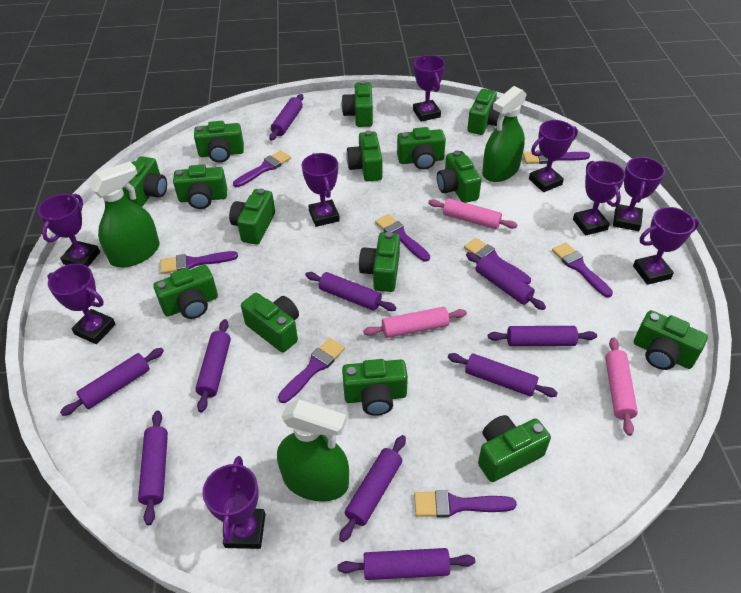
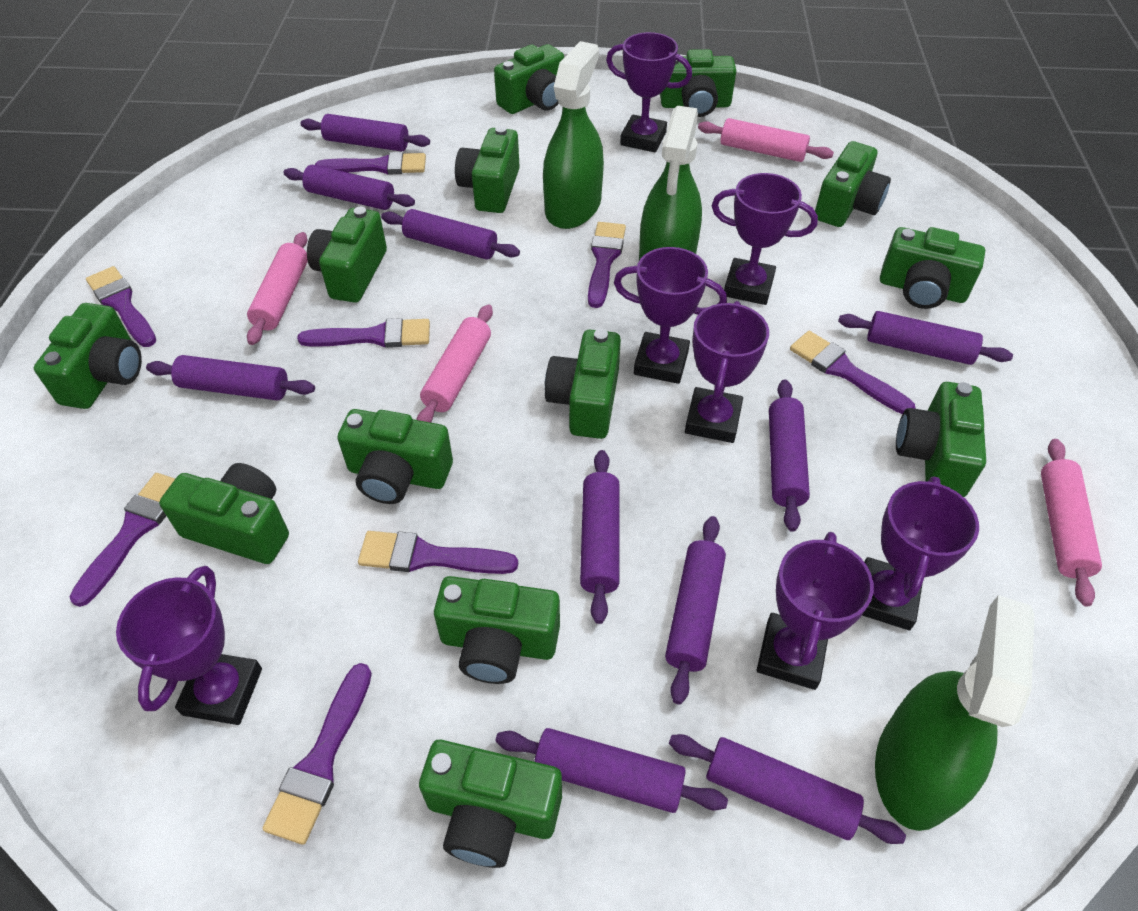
green camera: [122,156,167,207] [153,265,218,319] [173,165,227,209] [194,121,244,163] [229,188,275,245] [241,293,299,353] [342,81,373,127] [342,359,408,416] [346,130,383,182] [359,232,400,292] [397,127,446,170] [437,151,482,203] [467,89,500,135] [478,415,551,482] [634,310,708,370] = 15 -> [34,303,142,409] [159,463,289,564] [307,207,387,303] [337,409,453,504] [419,740,562,868] [434,576,560,684] [455,126,520,213] [494,44,564,114] [545,329,621,439] [660,49,736,117] [815,141,891,227] [880,227,985,309] [896,382,986,497] = 13
pink rolling pin: [363,307,467,338] [428,198,517,229] [605,337,638,436] = 3 -> [247,232,308,345] [417,304,493,423] [698,118,834,162] [1041,439,1102,607] = 4
purple trophy: [38,194,100,267] [47,263,115,344] [202,456,265,549] [302,153,340,227] [413,55,445,122] [529,120,578,192] [573,161,625,236] [613,157,665,231] [633,207,699,285] = 9 -> [116,566,262,725] [606,32,692,152] [614,247,727,384] [685,301,769,443] [712,173,818,305] [757,532,874,690] [862,476,979,630] = 7

